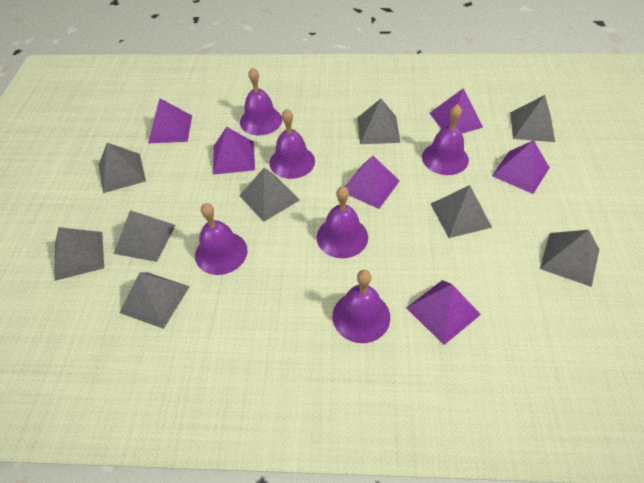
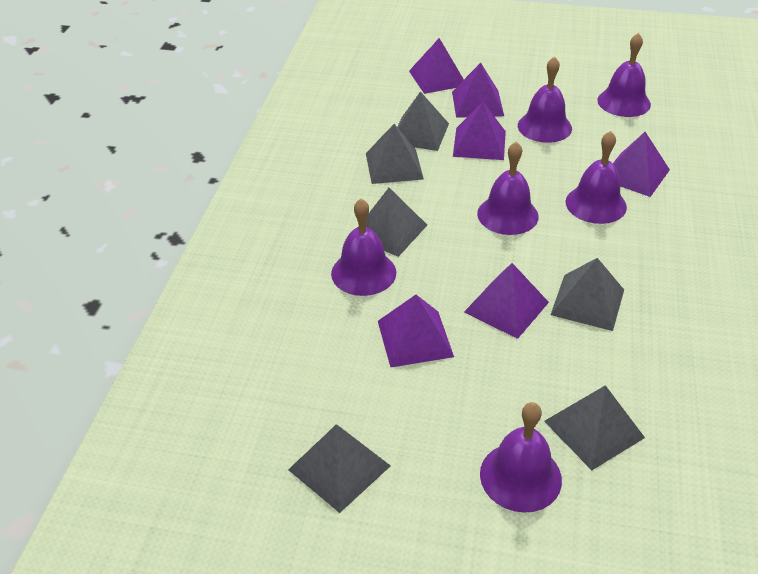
grey pyramid: [54,227,104,281] [99,143,146,193] [113,210,176,262] [120,272,190,329] [239,167,300,222] [357,99,401,144] [431,185,492,238] [510,95,555,142] [540,230,599,287] = 9 -> [288,425,391,513] [358,188,427,257] [366,124,424,184] [397,91,449,151] [544,385,645,470] [551,258,624,331] = 6

